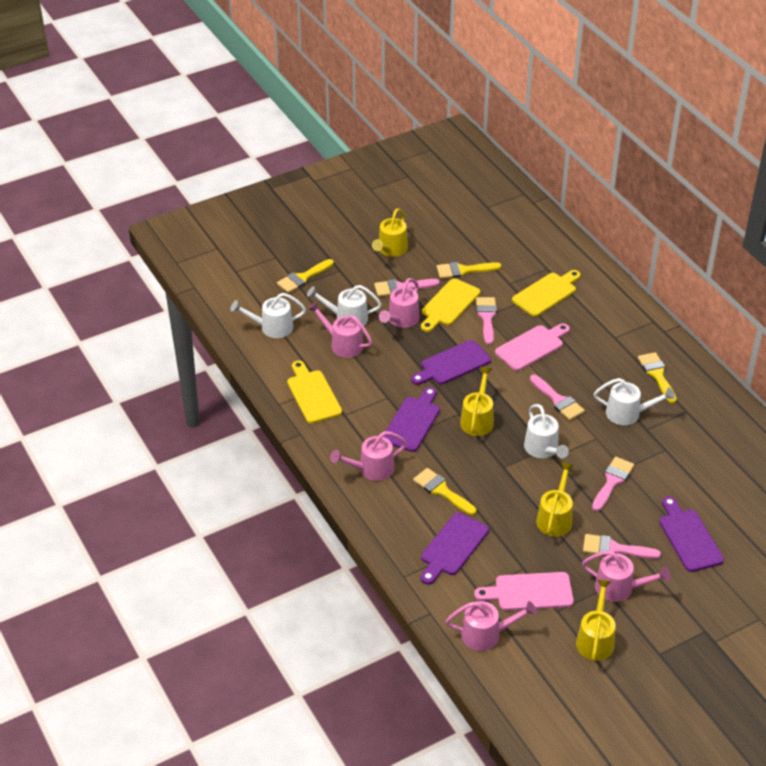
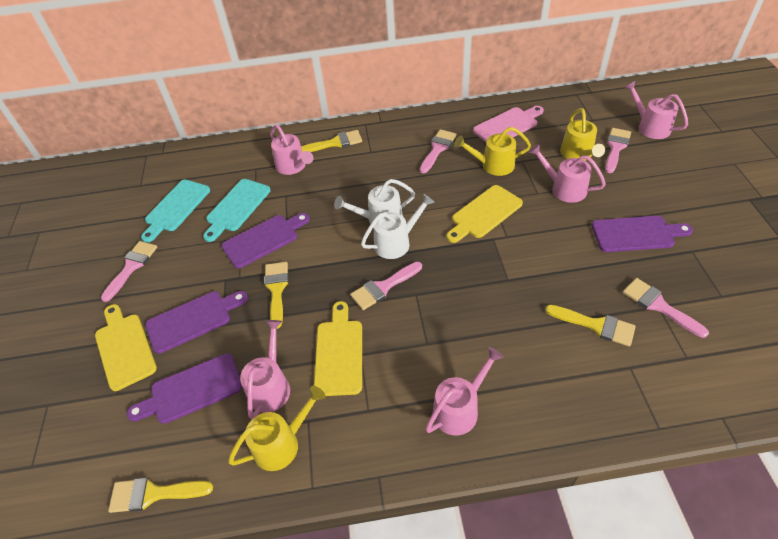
pink cutting board: [474,572,574,611] [495,323,570,371] = 2 -> [473,106,544,142] = 1
turquoise cutting board: none = 0 -> [141,180,210,243] [203,179,271,242] = 2
white watering can: [230,293,306,338] [307,285,382,326] [524,404,569,458] [594,378,675,425] = 4 -> [334,179,415,224] [361,194,435,259] = 2
yellow watering can: [372,208,408,257] [460,367,494,436] [536,462,574,536] [576,579,616,661] = 4 -> [228,386,326,471] [454,127,531,176] [560,108,605,161] = 3

